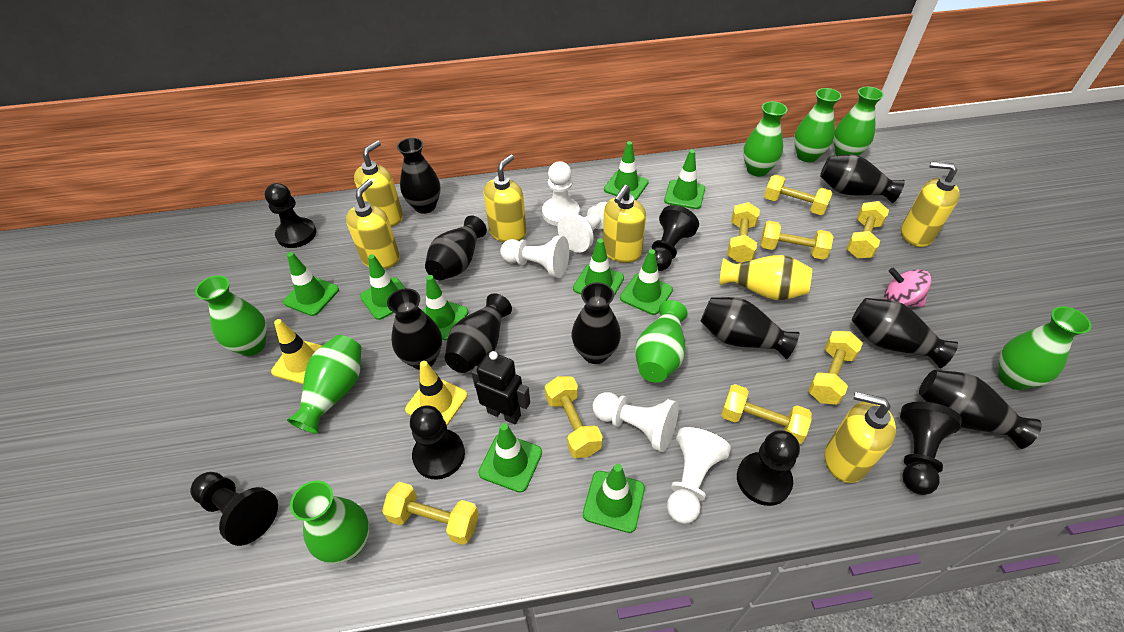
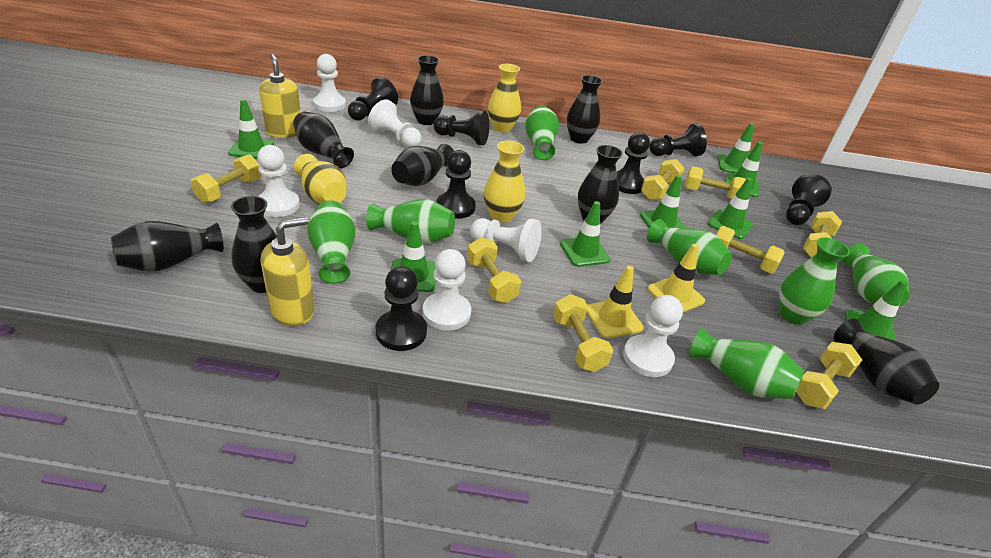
black pawn: [190,472,278,546] [265,183,316,248] [410,405,465,480] [652,205,699,271] [737,430,800,506] [900,402,962,495] = 6 -> [348,77,398,121] [376,266,427,351] [433,110,489,145] [437,150,476,219] [617,132,650,194] [649,123,707,156] [786,174,832,225] = 7
black robot: [471,351,530,424] = 1 -> none = 0
black vase: [387,288,442,370] [397,138,440,214] [425,216,487,281] [445,293,512,373] [572,282,621,364] [701,297,799,359] [820,155,905,203] [852,298,958,368] [919,370,1042,449] = 9 -> [111,221,223,272] [231,196,277,293] [293,112,354,168] [391,144,454,186] [410,55,444,125] [567,75,603,144] [578,145,623,224] [834,319,939,404] = 8
green traffic cone: [283,252,339,316] [360,254,405,320] [423,275,468,340] [478,423,542,493] [573,239,624,296] [583,464,645,533] [604,141,649,200] [620,249,673,315] [664,150,705,209] = 9 -> [228,99,274,159] [391,221,436,292] [560,201,611,267] [640,175,686,228] [708,178,753,239] [718,123,754,173] [725,141,763,197] [845,280,908,341] = 8
green vase: [195,276,267,356] [287,335,361,434] [290,480,369,564] [635,300,688,383] [743,101,787,177] [794,88,841,162] [834,86,884,156] [998,306,1091,390] = 8 -> [307,200,355,284] [366,199,455,244] [525,105,559,160] [647,219,732,275] [689,328,805,399] [779,237,850,325] [842,244,909,307] = 7
pink spinning top: [884,268,931,307] = 1 -> none = 0
white pawn: [500,236,569,278] [542,161,580,226] [558,202,607,253] [593,392,679,452] [667,427,731,524] = 5 -> [257,145,300,217] [313,54,346,112] [368,99,422,148] [422,249,471,331] [470,218,542,262] [623,295,683,377] = 6
yellow soap dispenser: [346,179,400,269] [354,140,403,227] [483,154,527,242] [603,185,646,263] [825,392,896,483] [901,161,960,247] = 6 -> [259,54,301,138] [261,217,315,326] = 2
yellow vase: [720,255,812,300] = 1 -> [294,154,347,204] [484,141,525,223] [488,64,521,133] = 3

